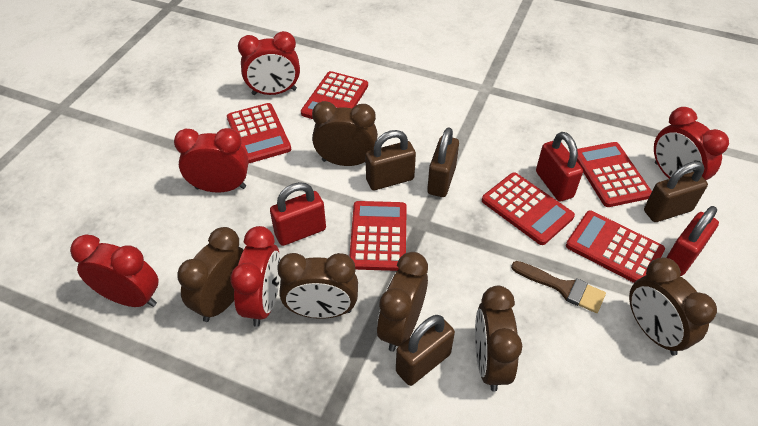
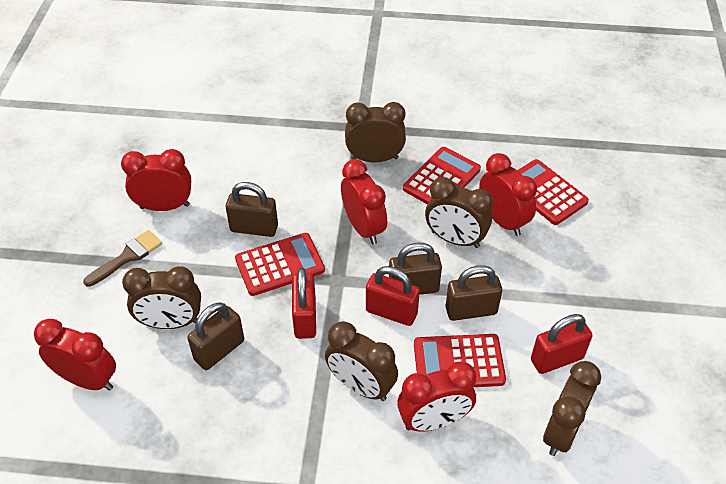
brown clock: [177,227,243,322] [277,253,358,319] [312,101,378,166] [377,252,428,352] [475,286,522,392] [629,257,717,356] = 6 -> [122,266,201,329] [325,321,398,401] [345,102,406,163] [425,177,493,248] [543,361,601,456] = 5
red calculator: [227,103,291,164] [301,71,368,119] [350,201,407,271] [482,173,575,245] [566,211,665,283] [577,142,652,207] = 6 -> [235,233,325,296] [403,147,481,205] [414,334,506,387] [517,159,589,225] = 4

